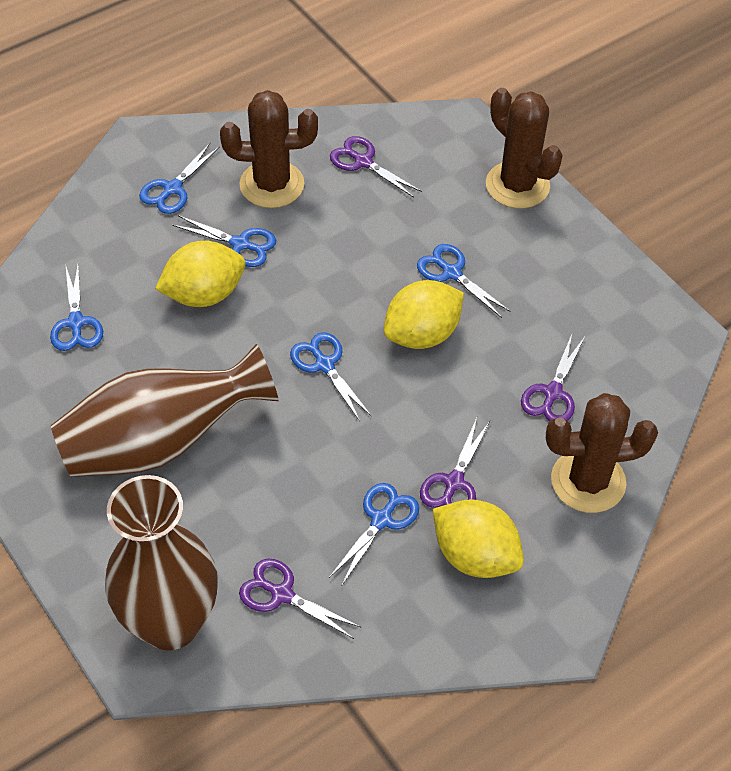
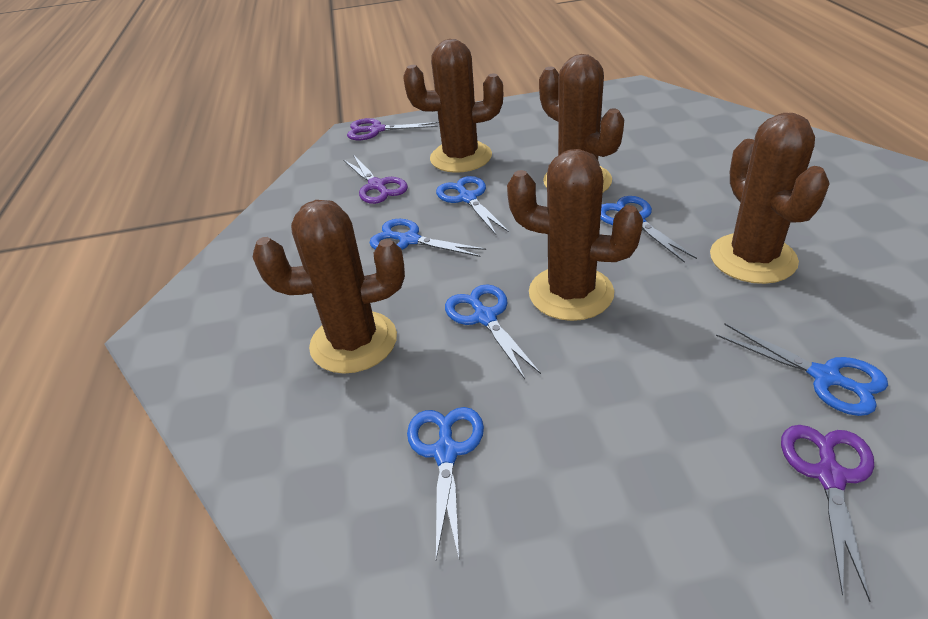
brown cactus: [220,90,318,208] [486,88,563,208] [546,393,658,513] = 3 -> [253,200,405,374] [403,39,503,173] [507,149,643,321] [539,54,624,192] [710,113,830,284] = 5
brown vase: [51,344,279,477] [105,475,218,650] = 2 -> none = 0
purple scissors: [239,559,362,639] [330,136,422,198] [420,418,490,508] [521,334,585,421] = 4 -> [343,155,408,204] [347,118,439,140] [781,425,874,602] = 3
yellow lemon: [155,241,245,307] [384,280,464,349] [433,499,524,578] = 3 -> none = 0

